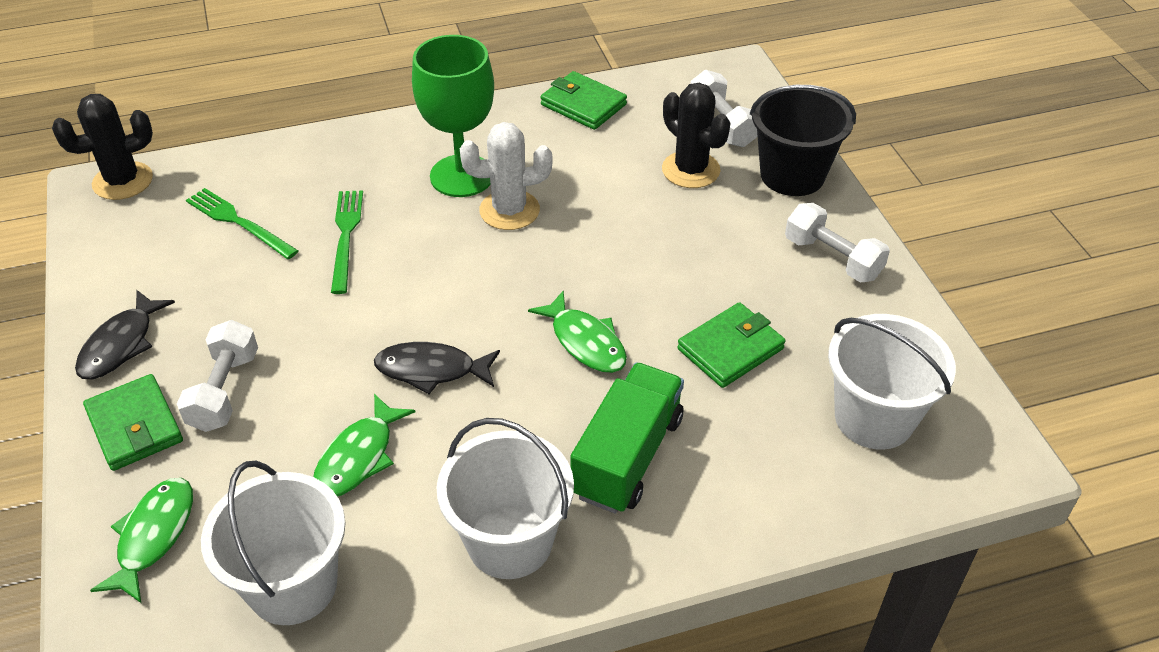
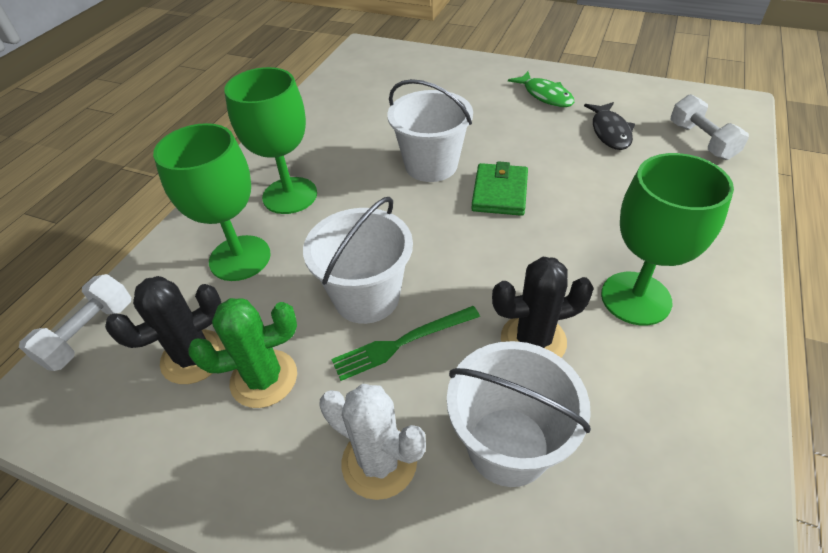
black bucket: [750,85,856,196] = 1 -> none = 0
black fish: [75,290,175,379] [374,342,500,394] = 2 -> [584,102,635,150] = 1
green cactus: none = 0 -> [188,298,297,408] = 1
green fish: [90,478,193,603] [313,394,415,497] [528,290,627,373] = 3 -> [508,71,574,107] = 1
green fork: [186,188,298,259] [331,190,363,294] = 2 -> [331,306,480,381] = 1
green goblet: [412,35,494,197] = 1 -> [153,123,271,281] [224,67,317,214] [601,153,734,326] = 3
green truck: [570,363,684,514] = 1 -> none = 0
green wallet: [83,374,183,471] [540,71,627,130] [677,302,785,388] = 3 -> [471,161,528,216] = 1
white dumbbell: [177,320,258,432] [690,70,758,147] [785,203,890,282] = 3 -> [19,274,131,371] [671,94,749,160] = 2

